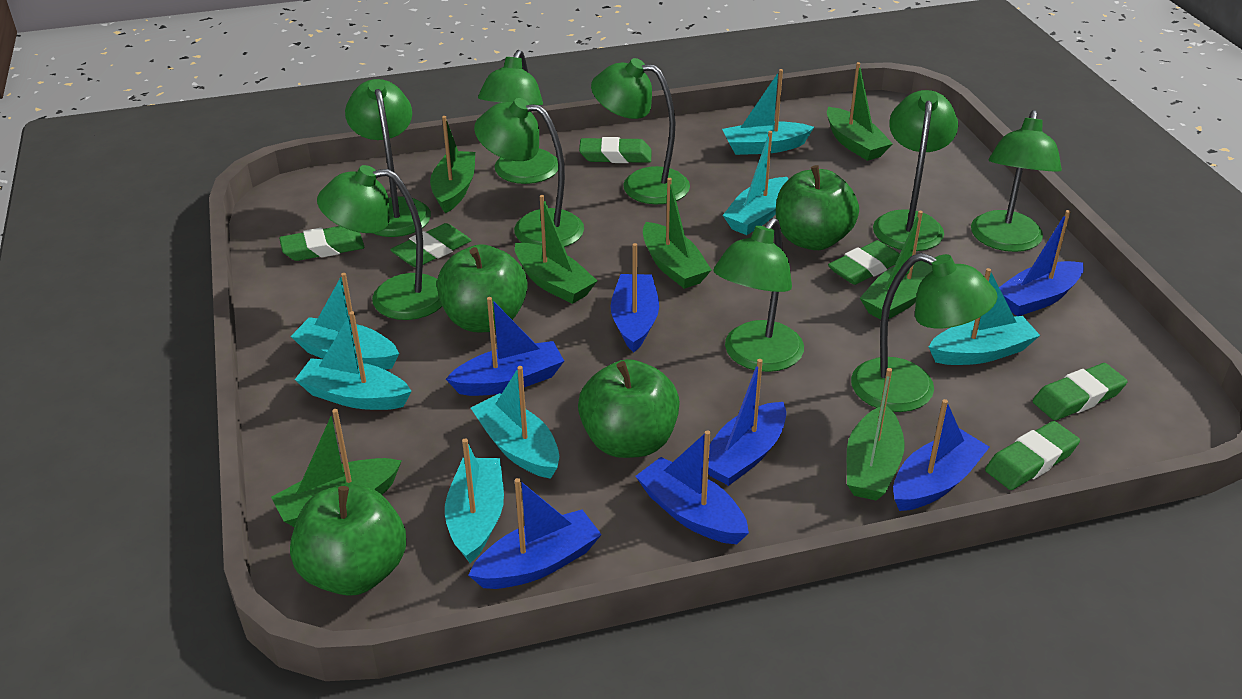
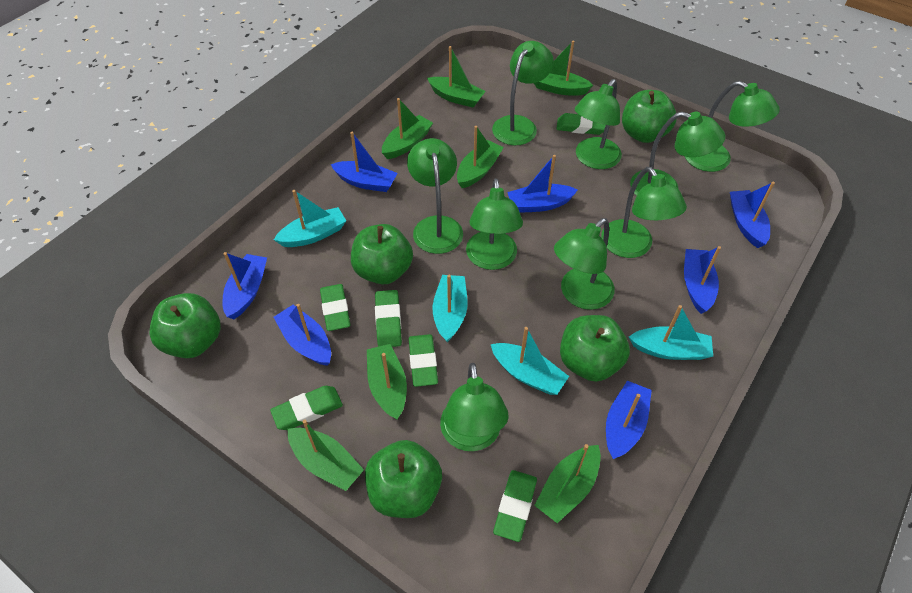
green apple: [290,484,406,596] [437,244,528,332] [578,359,680,458] [776,165,859,250] = 4 -> [149,293,221,358] [351,224,413,284] [365,440,442,518] [560,315,630,382] [622,90,676,143] = 5
turquoise boat: [291,273,399,370] [295,311,412,410] [445,438,504,563] [471,366,559,479] [722,69,814,155] [723,131,789,235] [929,268,1040,365] = 7 -> [274,190,346,247] [433,275,468,342] [491,327,569,395] [629,305,713,360] = 4

